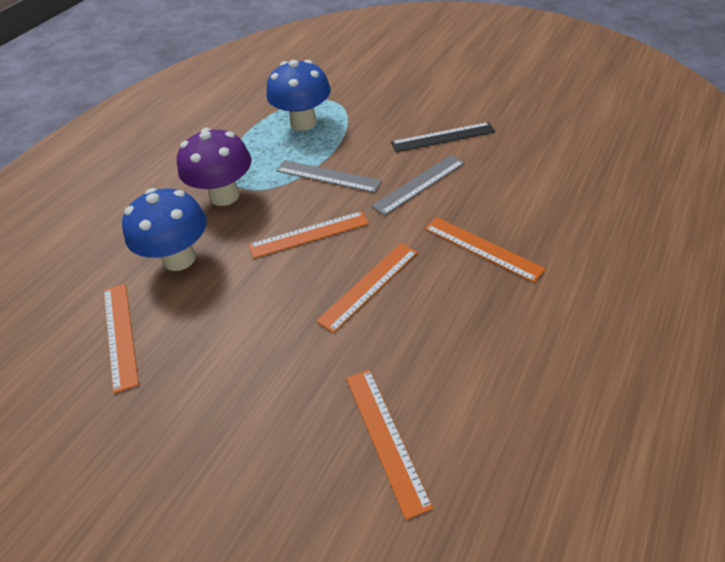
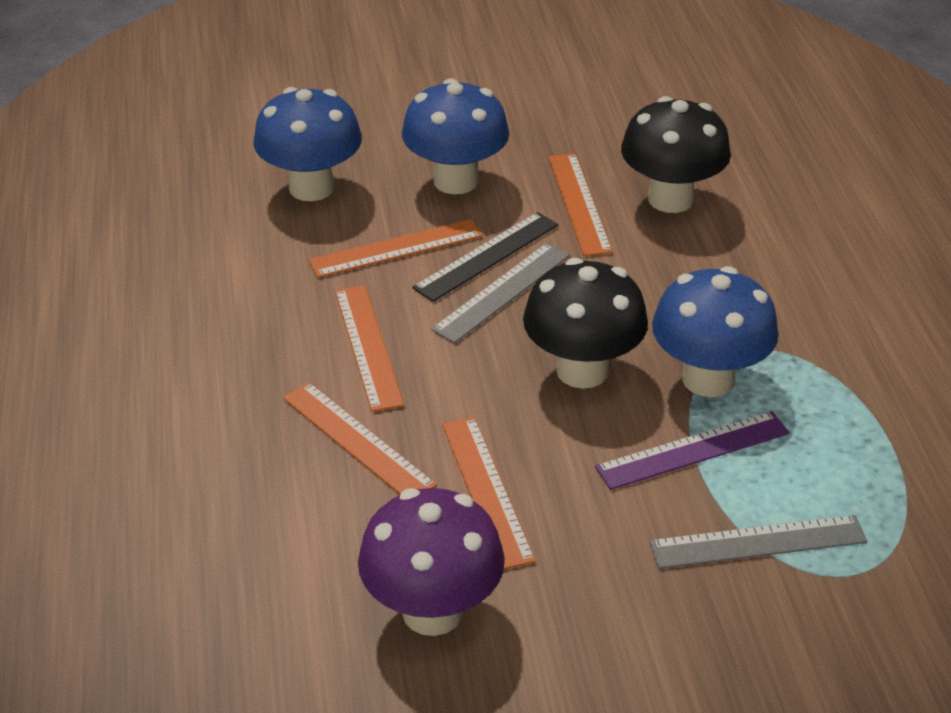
black mushroom: none = 0 -> [523,258,648,389] [621,96,731,213] = 2
blue mushroom: [122,188,207,271] [266,60,331,131] = 2 -> [253,87,362,201] [402,78,509,194] [652,266,779,397] = 3
purple ruler: none = 0 -> [595,411,790,490] = 1

